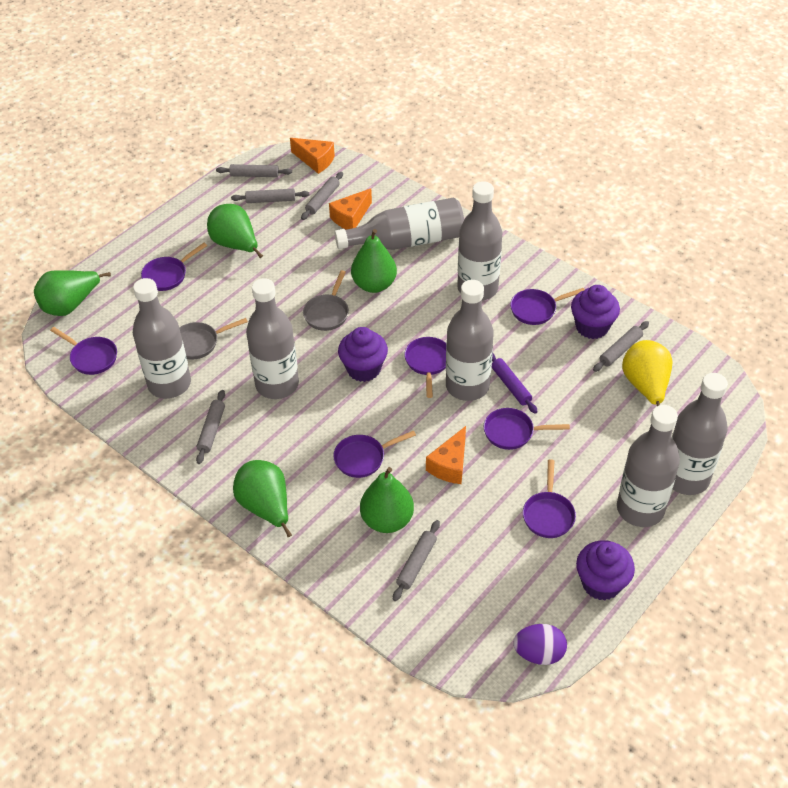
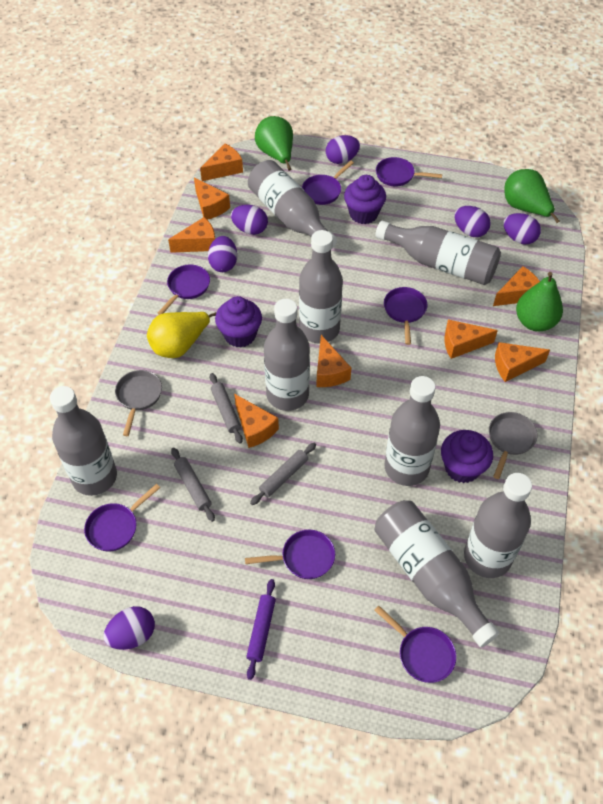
green pear: [34,270,111,316] [207,204,263,258] [233,460,292,537] [351,229,397,293] [360,467,414,533] = 5 -> [255,116,293,171] [504,169,560,223] [516,272,563,331] = 3
grey bottle: [133,278,191,399] [246,278,299,399] [335,198,464,250] [446,280,494,401] [457,181,502,301] [617,405,680,527] [672,373,728,495] = 7 -> [50,386,117,496] [248,160,337,248] [264,299,310,411] [299,230,343,343] [374,500,499,647] [375,220,501,285] [384,376,440,486] [464,473,532,578] = 8
grey rolling pin: [196,390,225,464] [216,164,292,177] [231,189,309,203] [301,172,343,220] [393,520,440,601] [593,321,649,372] = 6 -> [171,447,215,522] [210,373,243,444] [250,443,316,505] = 3
orange cheese: [290,138,335,174] [329,188,372,230] [426,426,466,484] = 3 -> [168,217,215,253] [194,177,230,220] [200,144,243,181] [234,394,279,448] [316,335,351,387] [444,319,498,359] [493,266,540,306] [495,342,550,382] = 8
purple egg: [513,624,567,665] = 1 -> [103,606,155,650] [208,236,237,272] [231,205,268,235] [326,135,360,164] [454,206,491,237] [503,213,541,244] = 6

